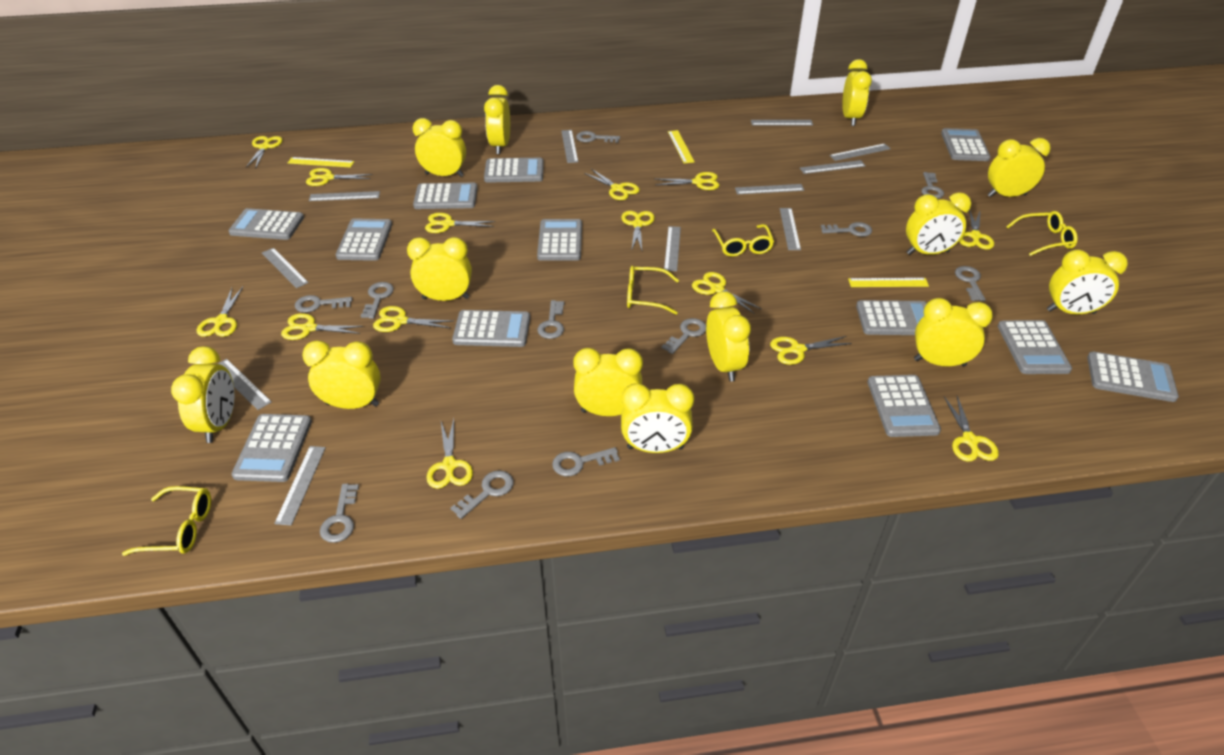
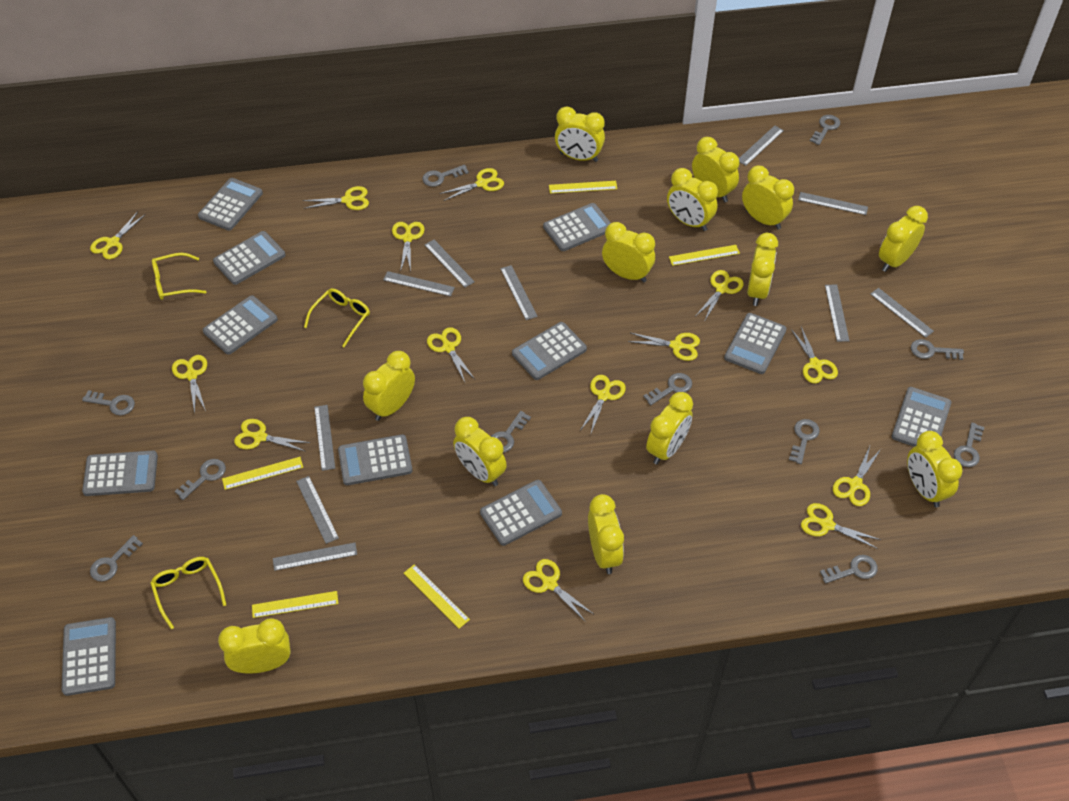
grey calculator: [228,208,304,240] [232,414,312,482] [336,218,392,261] [413,183,478,209] [452,310,530,347] [484,158,544,183] [537,219,582,261] [856,300,927,335] [868,375,941,437] [941,128,991,161] [998,320,1072,374] [1087,352,1179,402] = 12 -> [62,617,116,696] [82,451,158,496] [198,178,263,231] [203,295,278,355] [213,231,285,285] [338,434,412,485] [480,480,562,546] [512,322,587,380] [543,203,611,251] [724,313,787,374] [892,387,951,447] = 11
grey ruler: [218,359,271,410] [262,248,309,288] [274,446,326,526] [309,191,380,201] [561,130,578,163] [664,226,681,271] [735,184,804,194] [751,120,813,125] [780,208,801,250] [800,160,865,174] [829,143,891,161] = 11 -> [273,543,357,571] [296,476,339,544] [314,405,335,471] [383,271,455,296] [425,240,475,287] [500,265,538,320] [739,125,784,166] [798,192,868,215] [825,284,849,342] [870,288,934,338] = 10
yellow glasses: [122,486,211,556] [627,266,679,315] [712,224,774,257] [1006,211,1078,256] = 4 -> [150,557,226,629] [152,253,206,300] [304,288,370,347] = 3
yellow ruler: [288,157,354,168] [668,130,695,164] [848,278,929,287] = 3 -> [222,457,303,490] [252,591,338,618] [404,564,470,629] [549,181,617,194] [669,245,740,266] = 5

